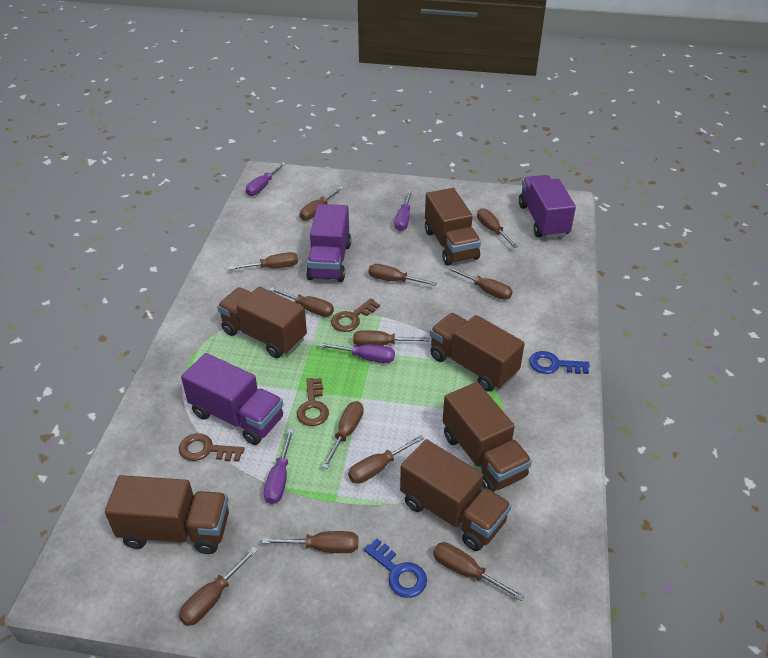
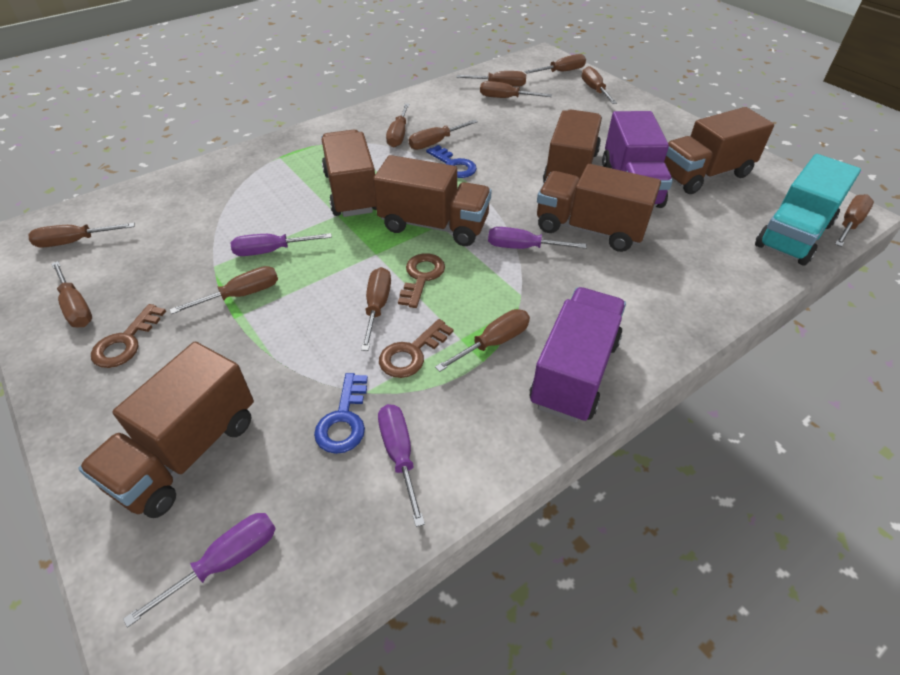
purple truck: [181,353,283,445] [306,204,351,282] [519,175,576,238] = 3 -> [530,287,626,423] [602,111,673,208] = 2
turquoise truck: none = 0 -> [755,154,861,265] = 1

